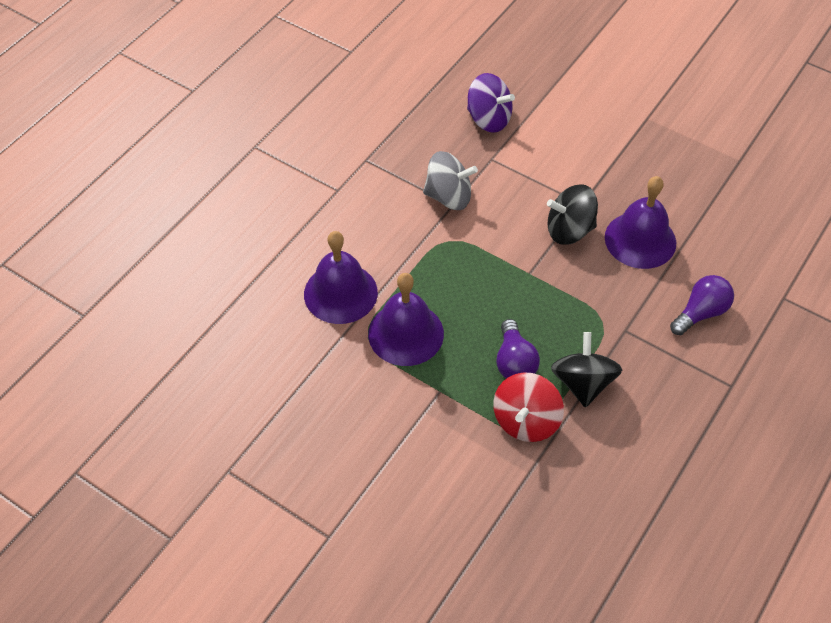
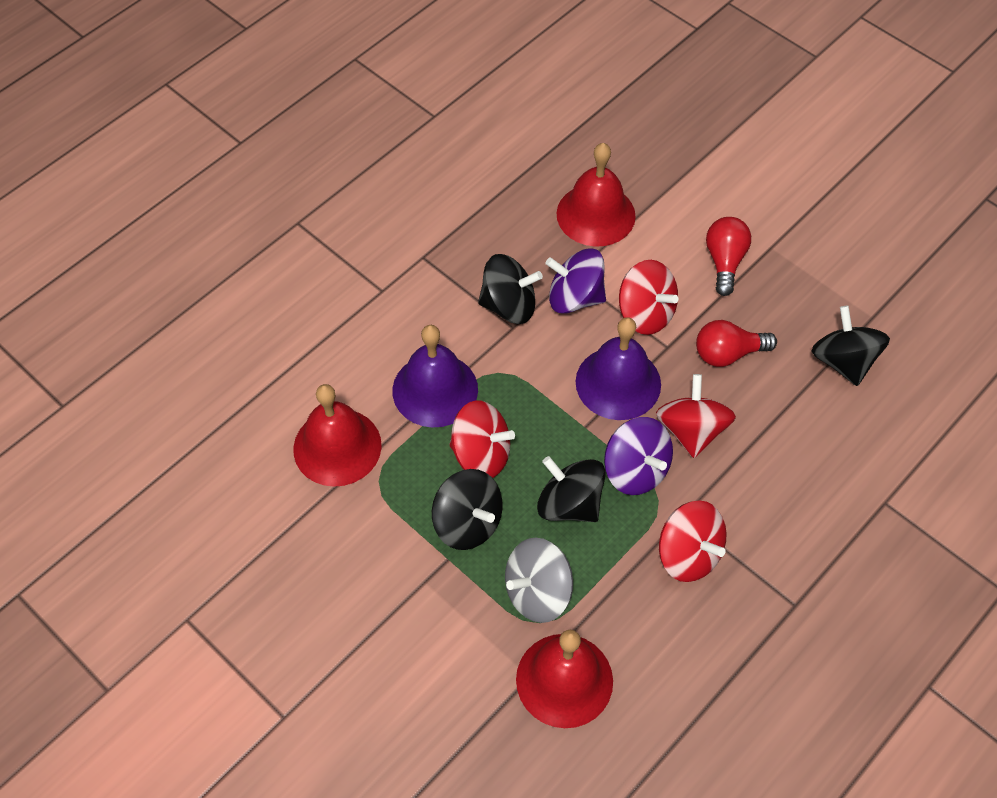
black spinning top: [547,184,598,245] [551,332,622,407] = 2 -> [432,469,503,550] [478,254,543,324] [537,456,605,522] [812,305,890,386] = 4
purple bell: [304,231,378,324] [368,273,444,366] [605,176,676,269] = 3 -> [392,325,478,427] [576,317,661,420] = 2
purple light bulb: [496,319,540,379] [670,275,734,335] = 2 -> none = 0
purple spinning top: [467,73,515,133] = 1 -> [546,248,606,314] [604,417,673,495] = 2
red bell: none = 0 -> [293,384,382,487] [516,630,613,728] [557,143,636,247] = 3
red light bulb: none = 0 -> [696,320,777,367] [706,217,751,296] = 2
red spinning top: [493,373,564,442] = 1 -> [449,400,515,478] [619,260,678,335] [656,374,736,458] [659,500,727,582] = 4

